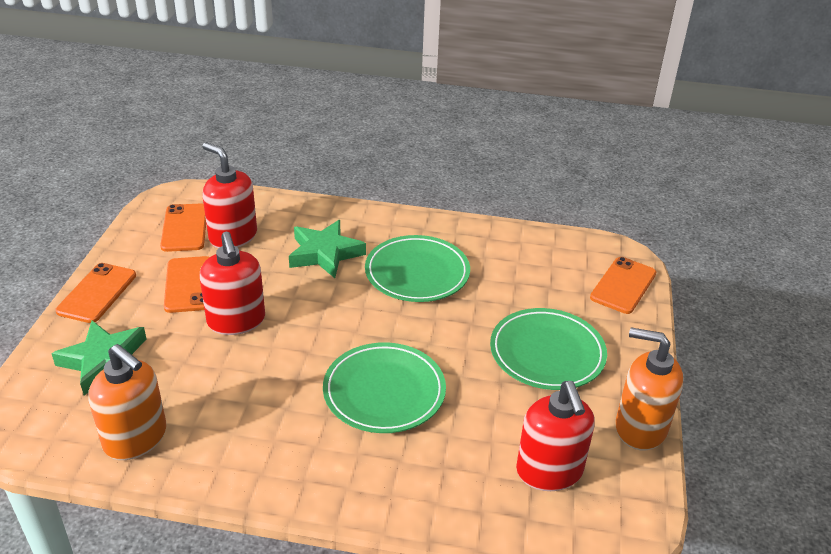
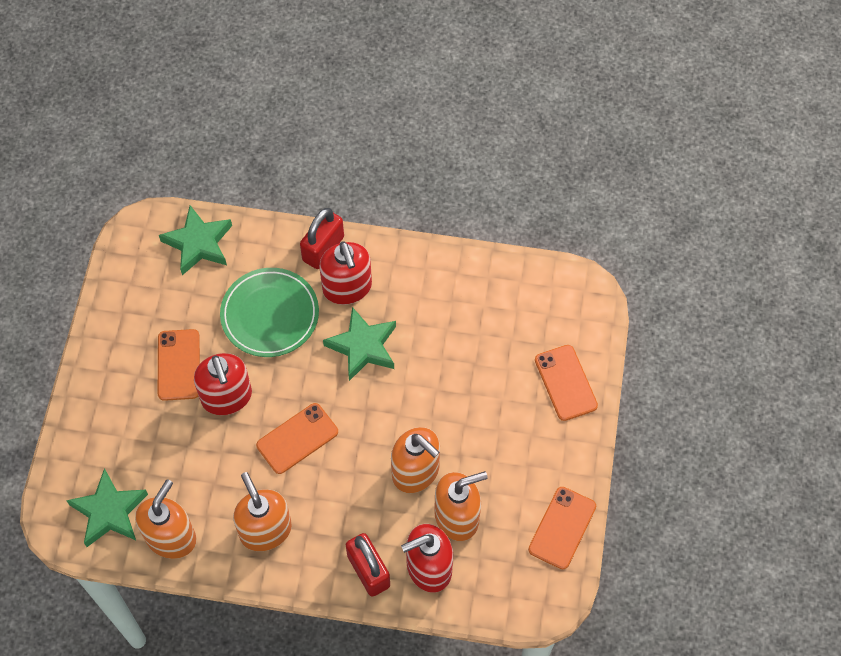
green plate: [323,342,446,433] [365,235,470,302] [490,308,607,390] = 3 -> [220,268,319,357] = 1
green star: [51,321,146,395] [289,220,366,278] = 2 -> [66,468,148,547] [159,205,232,275] [323,307,396,381] = 3
orange soap dispenser: [88,344,166,460] [615,327,684,450] = 2 -> [135,479,196,559] [233,472,292,551] [391,427,440,493] [434,471,488,541] = 4
red padlock: none = 0 -> [300,208,344,269] [346,533,390,597] = 2

